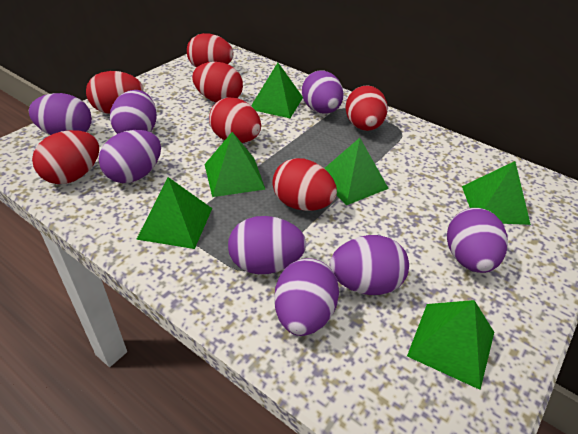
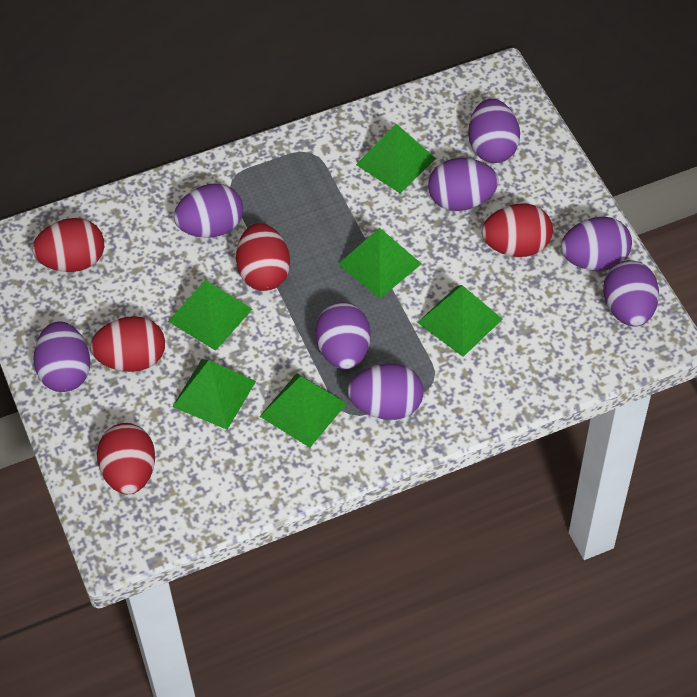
red egg: [32,130,99,184] [86,71,144,114] [187,33,234,68] [192,62,243,102] [209,97,261,143] [272,158,337,211] [345,85,388,131] = 7 -> [32,218,104,272] [90,316,165,372] [97,423,155,494] [236,223,290,291] [482,203,553,257] = 5

